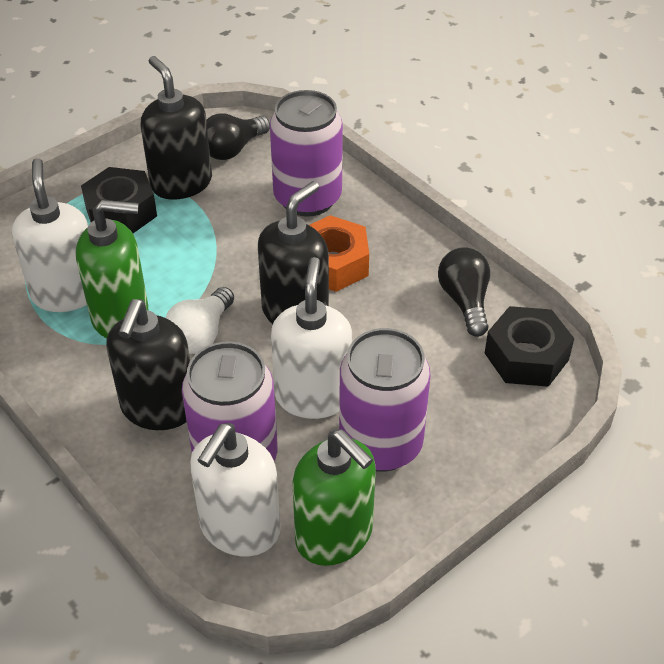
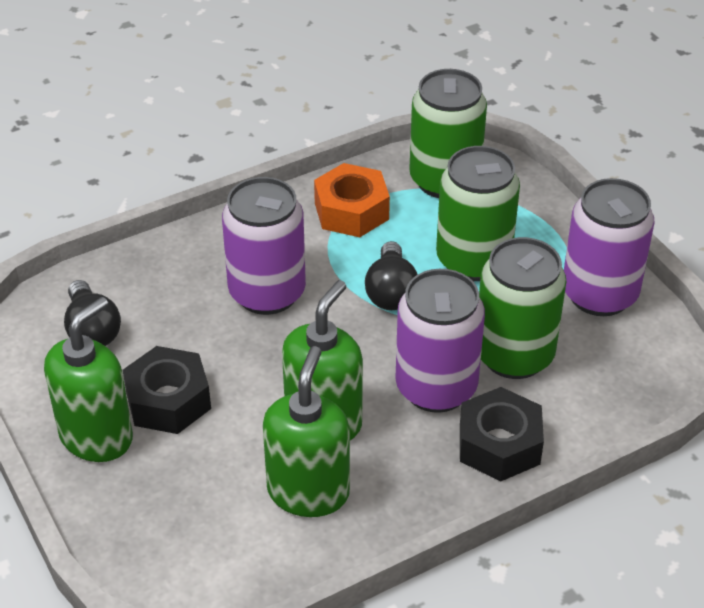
black soap dispenser: [106,299,190,430] [141,56,212,200] [258,181,329,324] = 3 -> none = 0
green can: none = 0 -> [409,69,487,198] [436,146,520,281] [479,237,567,379] = 3
green soap dispenser: [76,200,148,338] [292,430,376,566] = 2 -> [44,297,133,462] [263,346,350,517] [282,280,363,440] = 3
white light bulb: [165,287,234,354] = 1 -> none = 0
white soap dispenser: [12,158,88,312] [190,423,280,556] [271,257,353,419] = 3 -> none = 0

